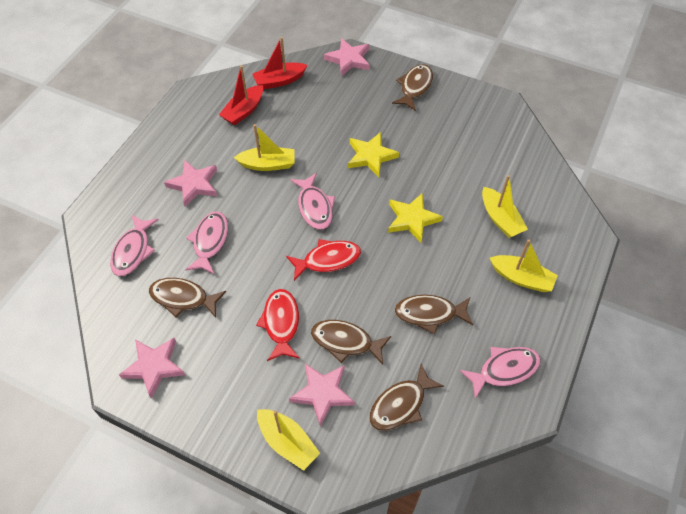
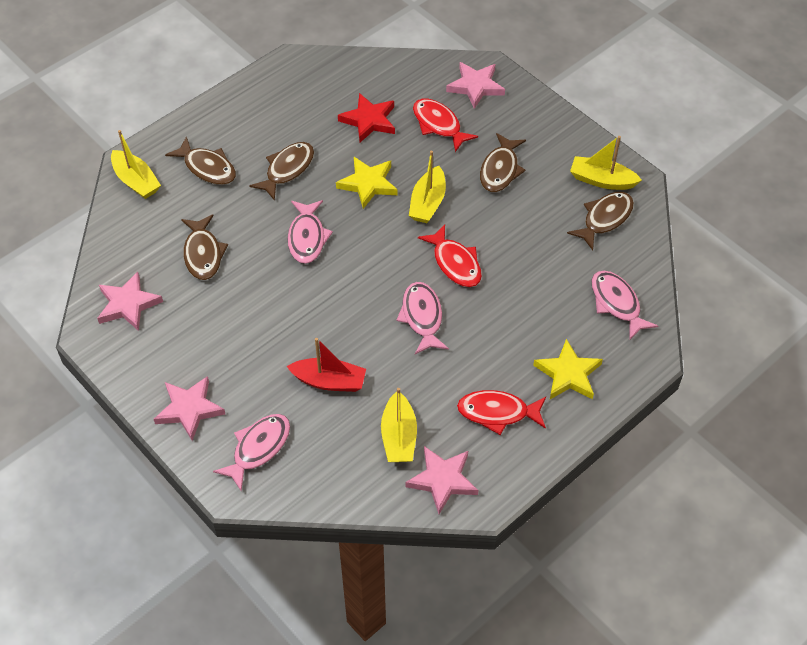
red boat: [219,65,263,126] [252,37,307,89] = 2 -> [287,338,366,392] = 1
red fish: [256,289,300,361] [286,239,361,281] = 2 -> [413,99,478,152] [418,224,482,287] [457,390,546,435] = 3
red star: none = 0 -> [338,93,395,142] = 1

